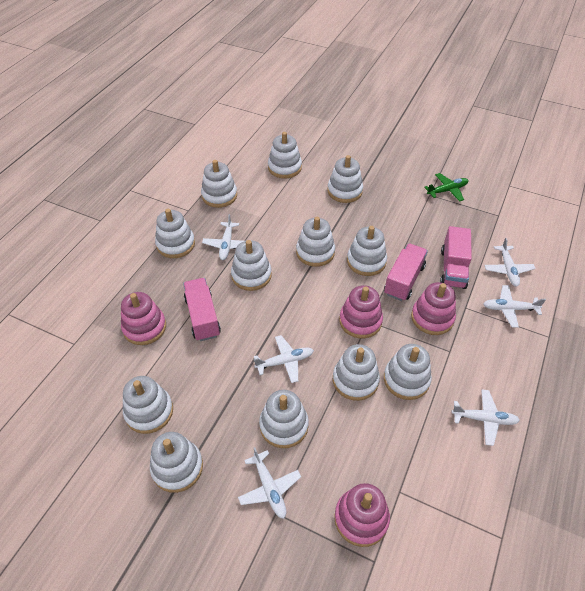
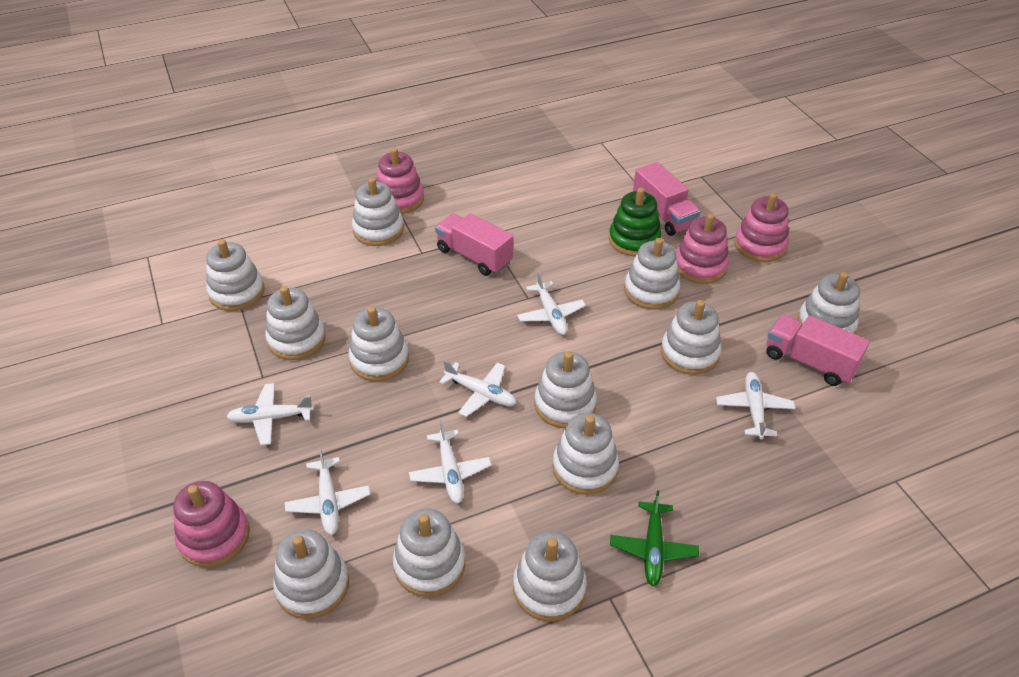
green stacking toy: none = 0 -> [609,188,661,257] = 1

